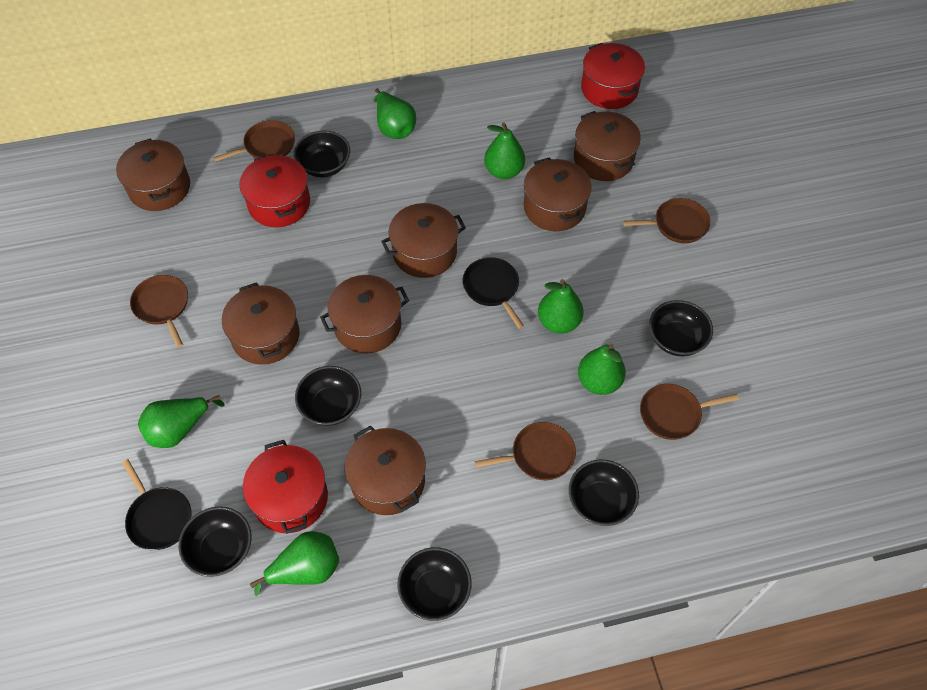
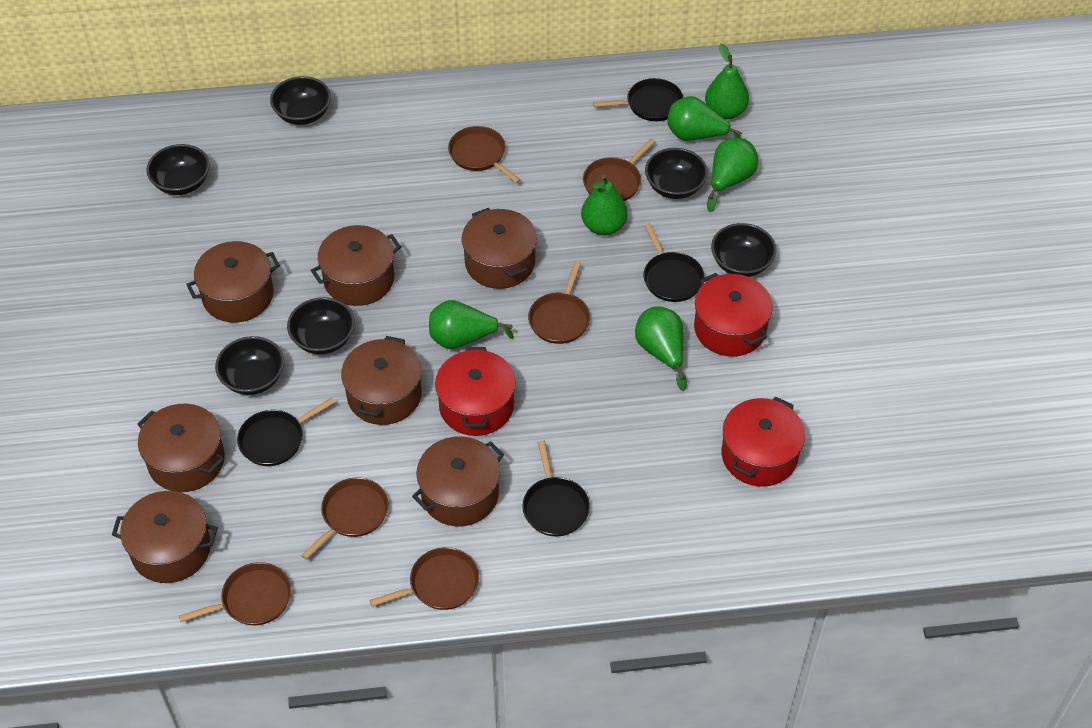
black pan: [122,459,192,550] [462,257,524,329] = 2 -> [237,397,335,466] [522,440,590,537] [593,78,683,121] [643,223,704,302] = 4
brown pan: [130,275,188,348] [213,120,295,162] [475,422,576,480] [623,198,710,243] [640,384,739,440] = 5 -> [179,562,291,625] [301,477,389,560] [369,547,479,610] [448,126,521,183] [528,261,590,344] [583,138,655,201] = 6

